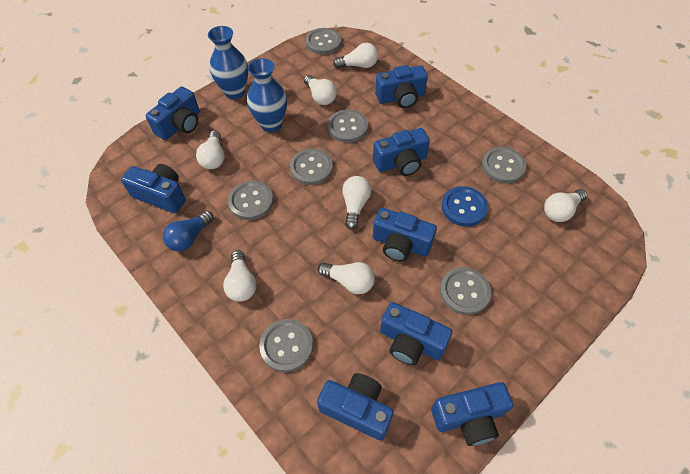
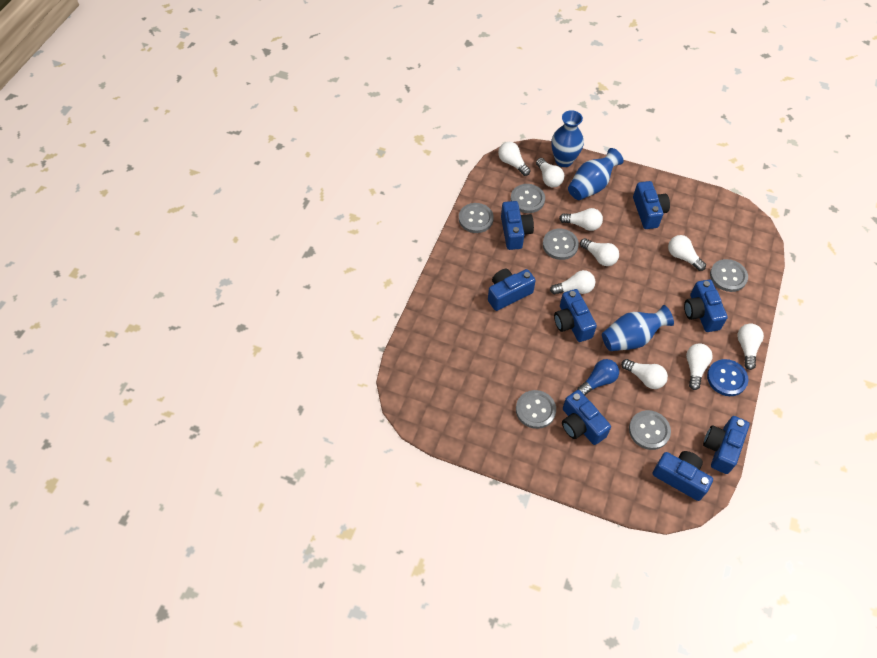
blue vase: [208,26,248,99] [247,58,287,132] = 2 -> [551,110,584,167] [568,148,624,200] [602,305,674,351] = 3
grey button: [228,181,274,220] [259,319,313,372] [290,149,333,185] [306,28,341,55] [327,109,368,143] [440,267,491,315] [482,147,526,183] = 7 -> [459,203,494,233] [511,184,545,213] [516,390,556,429] [543,229,579,260] [629,410,671,450] [710,259,748,292] = 6
white light bulb: [196,130,225,169] [223,250,256,302] [304,75,337,105] [317,262,375,294] [333,43,378,68] [342,176,371,229] [544,189,587,222] = 7 -> [498,142,531,176] [536,158,564,187] [550,270,595,295] [559,208,603,231] [580,238,619,266] [621,359,668,389] [668,235,706,271] [686,344,713,390] [737,324,764,370] = 9

